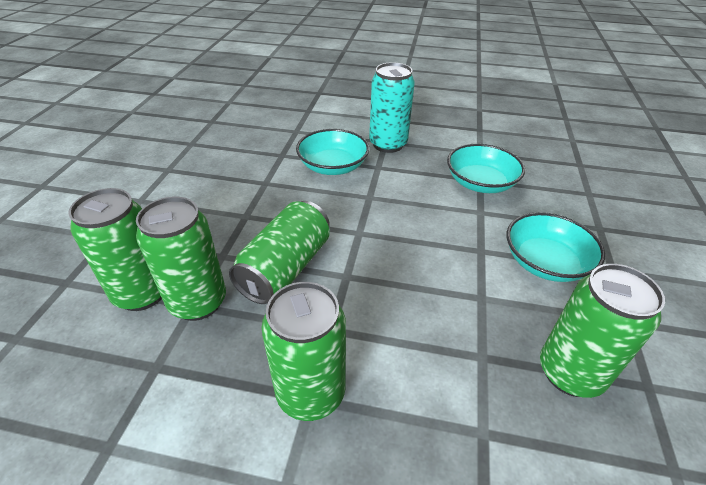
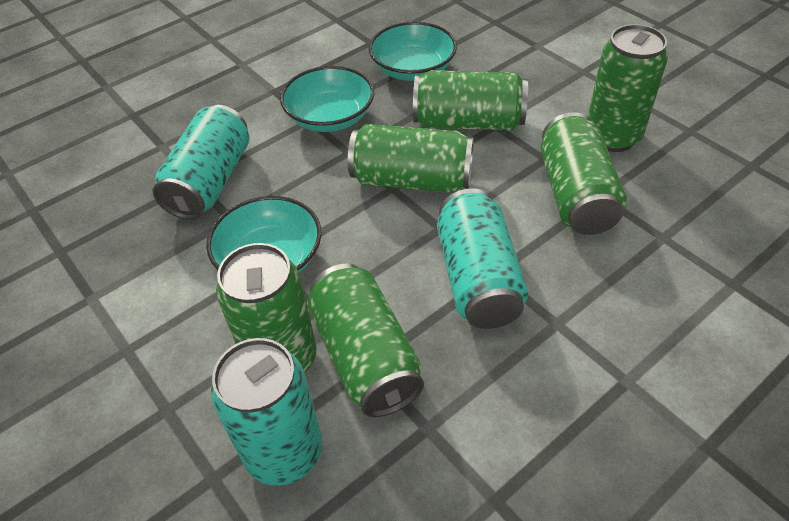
green can: [69,188,162,311] [136,197,226,321] [229,201,330,304] [261,282,346,421] [540,264,665,398] = 5 -> [216,243,317,373] [307,264,424,417] [348,124,474,193] [413,70,528,131] [541,112,627,235] [588,24,668,152] = 6
turquoise can: [369,62,415,153] = 1 -> [153,105,249,220] [211,338,323,486] [437,188,528,329] = 3

